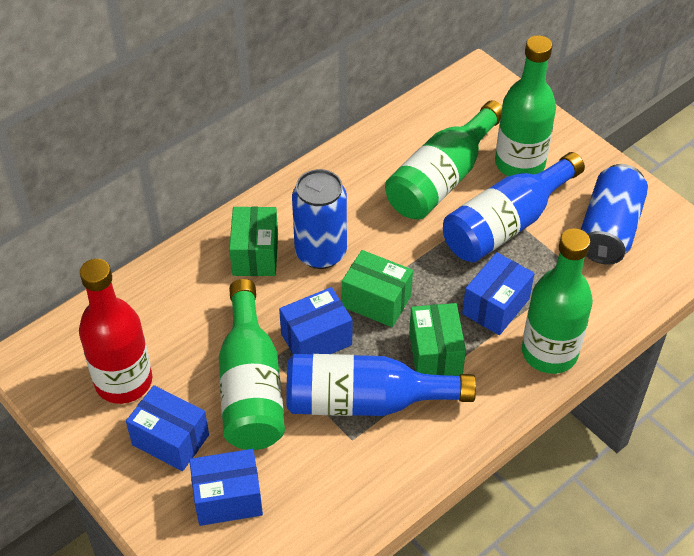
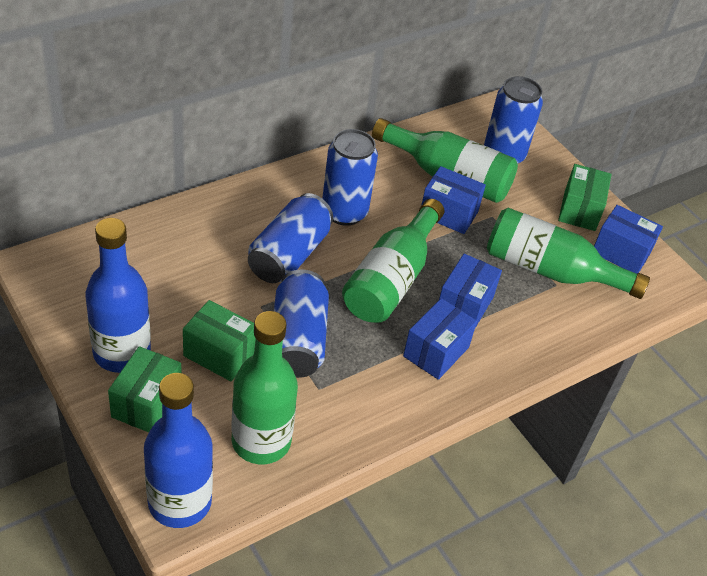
blue can: [292,169,347,269] [581,164,648,265] = 2 -> [248,193,333,283] [274,270,329,378] [322,129,378,226] [484,76,543,164] = 4
red bottle: [79,259,152,404] = 1 -> none = 0

